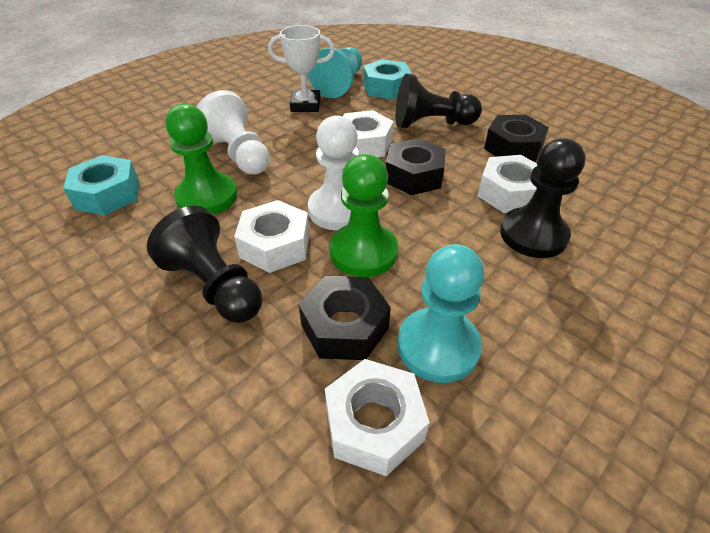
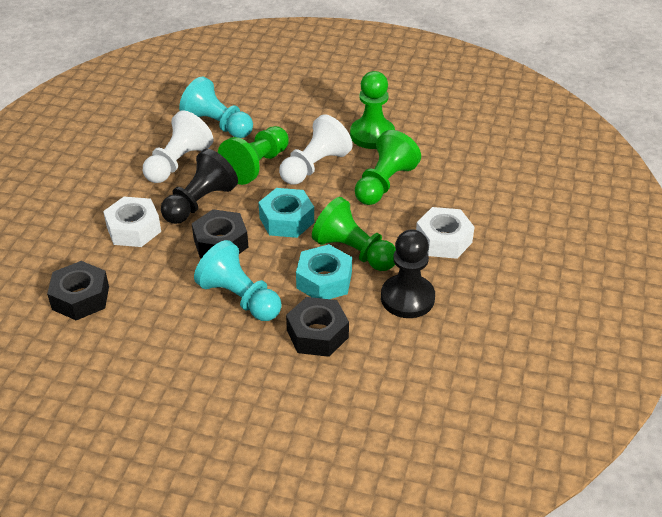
black pawn: [147,206,262,323] [396,74,482,129] [500,138,585,258] = 3 -> [161,149,238,224] [381,229,435,318] = 2
green pawn: [165,104,237,215] [330,154,398,277] = 2 -> [218,126,289,185] [312,197,396,271] [350,71,395,149] [355,130,421,205] = 4
white nut: [234,200,310,273] [325,359,430,476] [342,110,394,157] [478,155,537,213] = 4 -> [103,197,161,247] [416,207,474,259] = 2
white trophy: [268,25,335,112] = 1 -> none = 0

